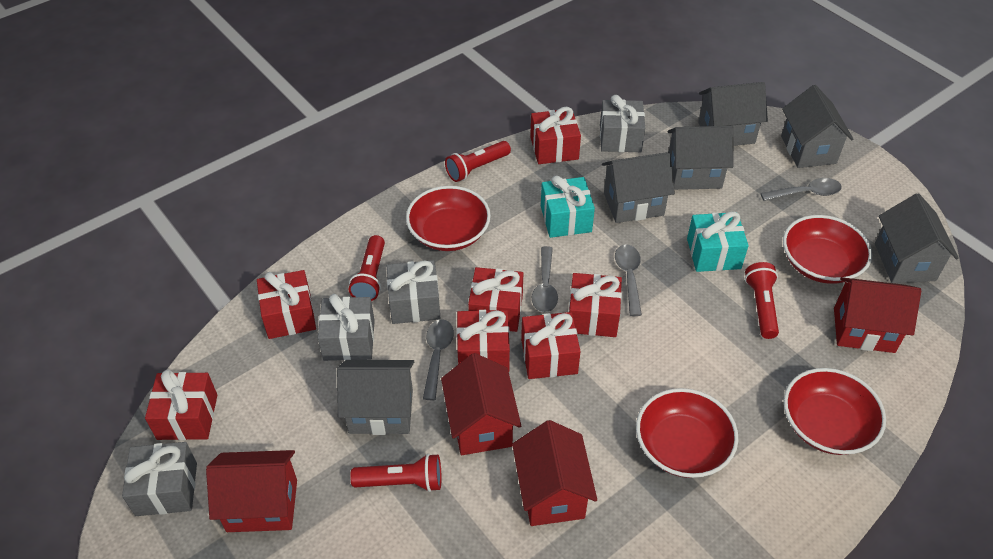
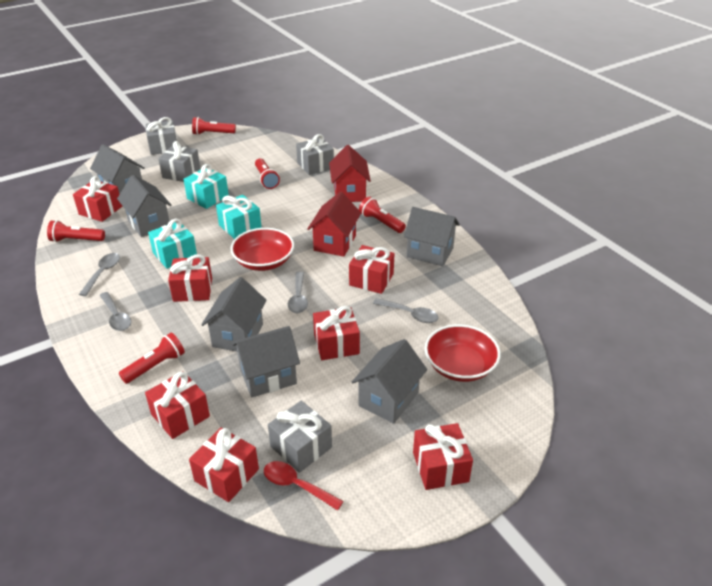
red bowl: [406,186,491,251] [636,388,738,478] [783,215,872,284] [784,368,886,455] = 4 -> [230,228,294,271] [424,324,501,382] = 2
red flashlight: [349,235,385,301] [350,454,442,492] [445,141,511,182] [745,262,779,339] = 4 -> [47,220,105,242] [119,333,185,384] [192,117,236,135] [255,158,280,189] [359,196,406,233] = 5
red house: [206,450,297,532] [441,353,521,455] [512,420,597,526] [834,277,921,353] = 4 -> [307,191,361,257] [329,145,371,202] = 2
red spoon: none = 0 -> [264,461,343,510] = 1
turquoise gift: [541,176,595,238] [687,211,749,272] = 2 -> [148,219,197,269] [183,164,229,209] [216,195,262,239] = 3

